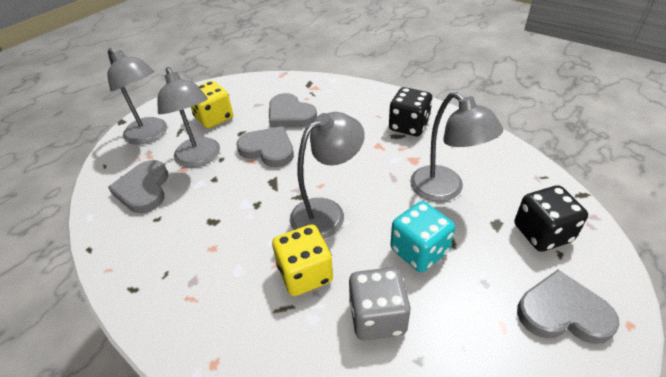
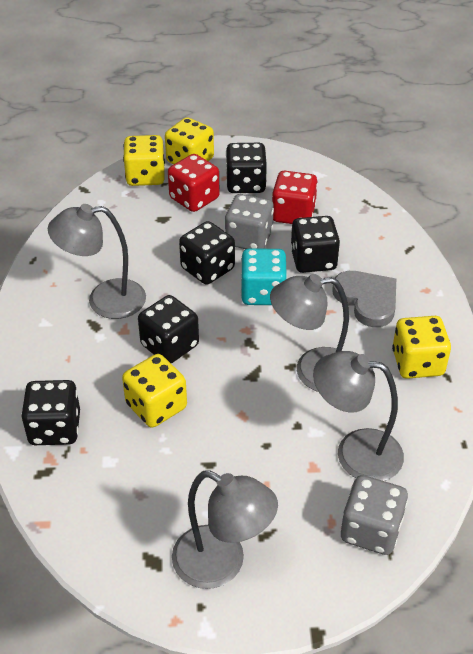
black dice: [389,87,432,136] [514,185,588,252] = 2 -> [21,380,80,445] [138,295,199,363] [179,221,235,285] [226,143,267,193] [290,216,340,273] = 5
grey dice: [349,267,411,340] = 1 -> [225,194,274,249] [341,475,408,555] = 2
grey heart: [108,160,168,213] [236,126,294,167] [269,93,317,127] [517,270,620,344] = 4 -> [332,271,396,327] = 1
red dice: none = 0 -> [168,154,220,212] [272,171,318,224] = 2
yellow dice: [191,81,233,128] [272,224,333,296] = 2 -> [122,354,187,428] [123,135,165,186] [165,117,214,164] [392,316,451,379] = 4

